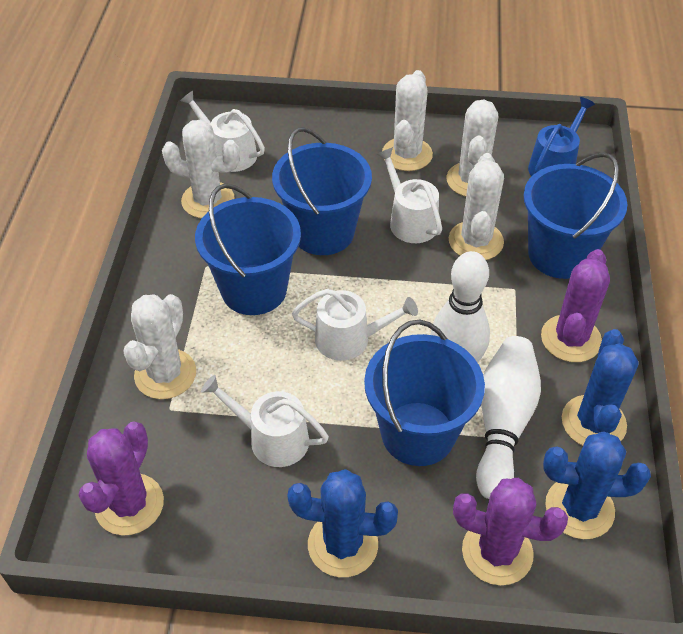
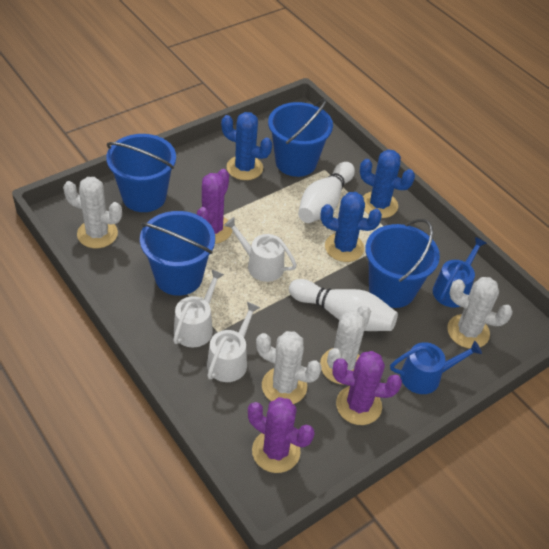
blue watering can: [528,97,595,176] = 1 -> [390,341,482,394] [433,237,487,308] = 2
white cactus: [123,294,196,399] [162,120,240,218] [382,70,433,171] [446,99,498,197] [449,153,504,260] = 5 -> [63,177,122,248] [256,331,322,404] [320,305,371,385] [447,277,513,349] = 4
white watering can: [180,90,265,172] [201,375,329,467] [292,289,418,361] [377,147,442,243] = 4 -> [173,269,224,347] [207,302,260,382] [224,217,297,282] = 3

